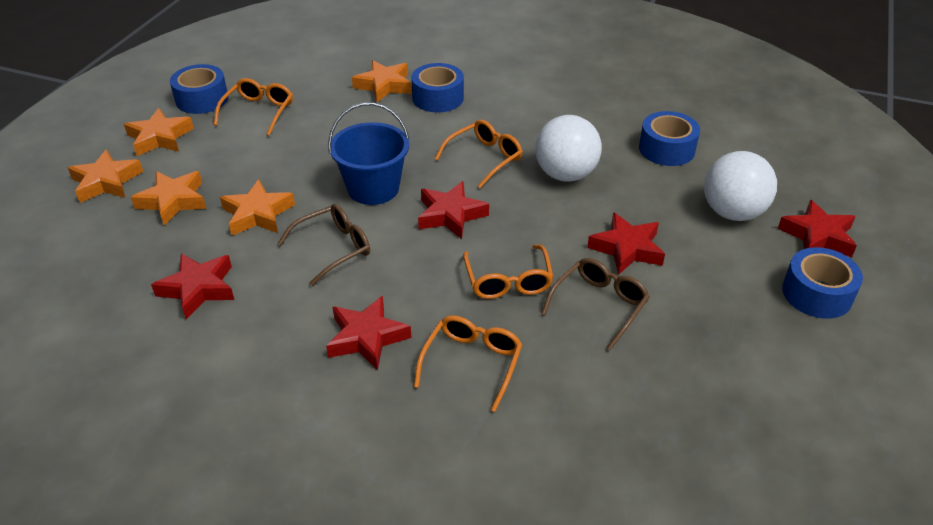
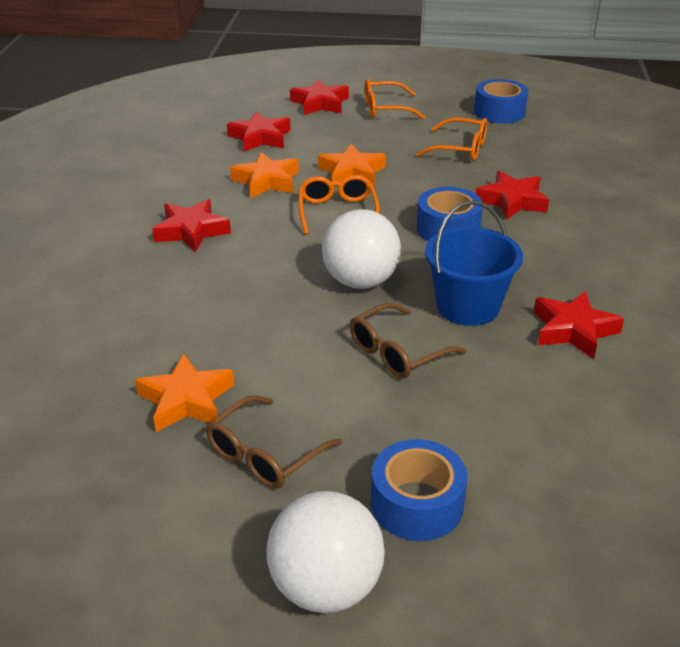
blue tape: [170,64,228,114] [411,63,464,112] [639,111,700,166] [782,247,863,319] = 4 -> [371,439,468,541] [417,187,483,241] [474,79,528,124] = 3
orange glasses: [214,78,293,136] [414,315,523,412] [435,120,523,188] [463,245,554,299] = 4 -> [299,175,380,235] [365,79,425,119] [416,118,487,161] = 3
orange star: [68,150,143,203] [124,108,194,156] [131,171,206,225] [220,179,295,236] [352,60,412,102] = 5 -> [135,353,234,432] [230,152,299,198] [318,144,386,187] = 3

